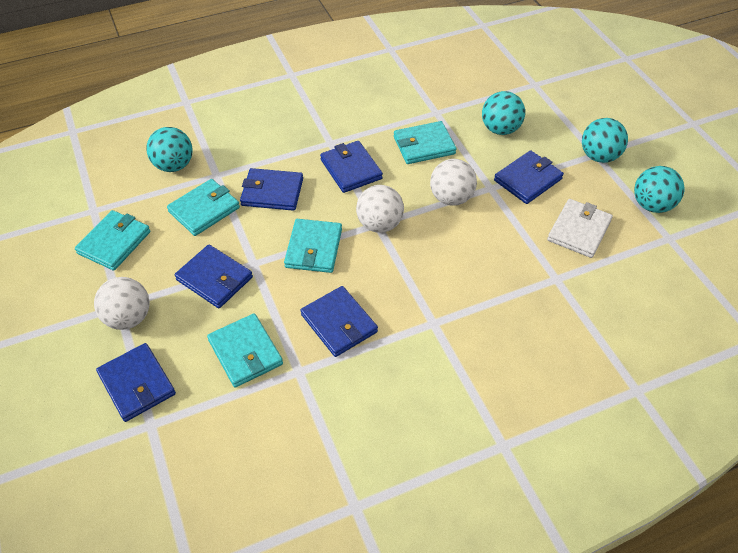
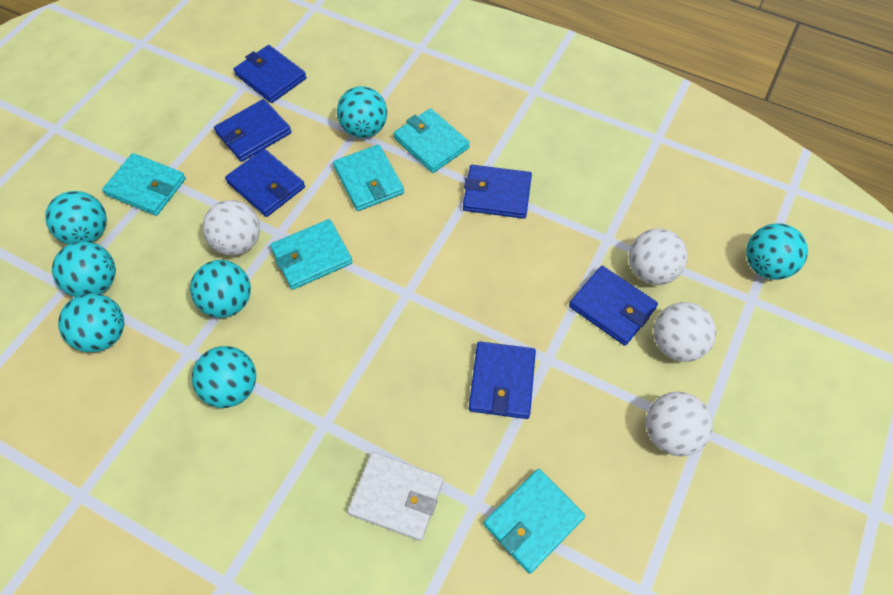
turquoise ball: [146,127,193,172] [482,91,525,135] [582,118,628,163] [634,166,684,213] = 4 -> [45,191,107,245] [52,241,116,297] [58,293,124,353] [190,260,251,318] [192,346,256,408] [337,86,387,138] [746,223,808,280] = 7
white ball: [94,277,150,330] [356,185,404,233] [430,159,477,205] = 3 -> [202,200,260,256] [629,229,687,285] [646,392,713,456] [653,302,716,362] = 4

